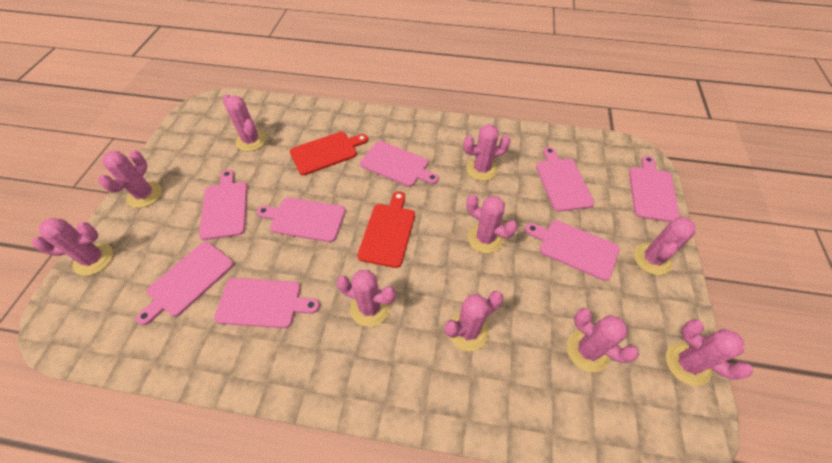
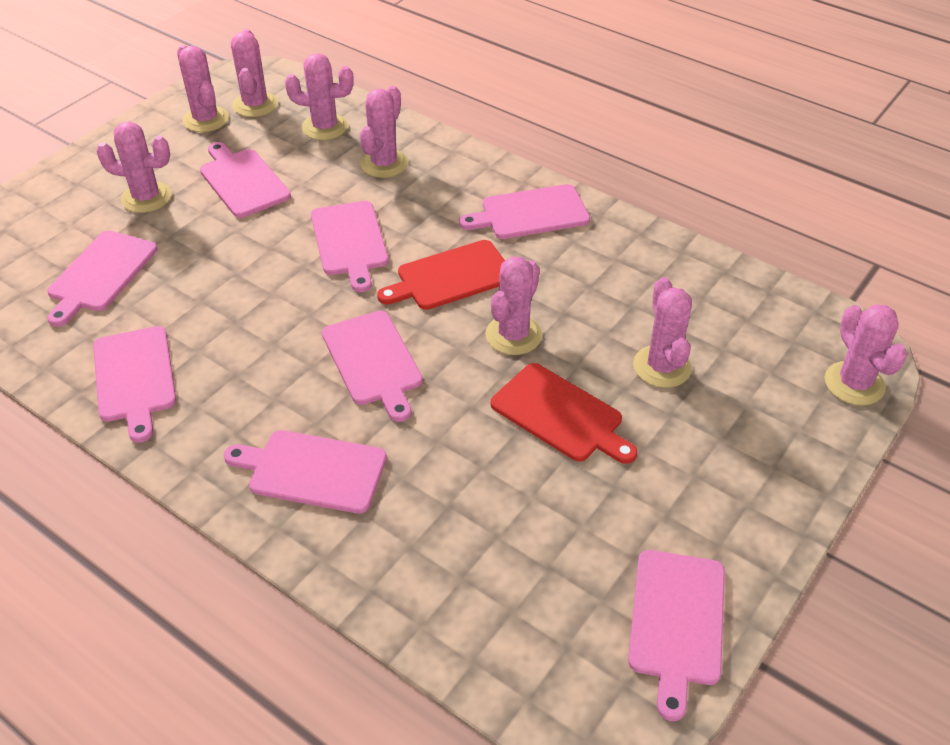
pink cactus: [32,218,113,276] [98,150,162,208] [222,94,267,151] [336,270,396,327] [445,291,503,351] [463,124,511,181] [466,194,518,253] [567,308,639,372] [634,217,696,275] [666,319,753,386] = 10 -> [96,122,172,213] [177,45,229,132] [231,29,278,117] [285,53,354,140] [360,86,408,178] [485,256,542,355] [633,277,692,388] [825,304,907,405] = 8

